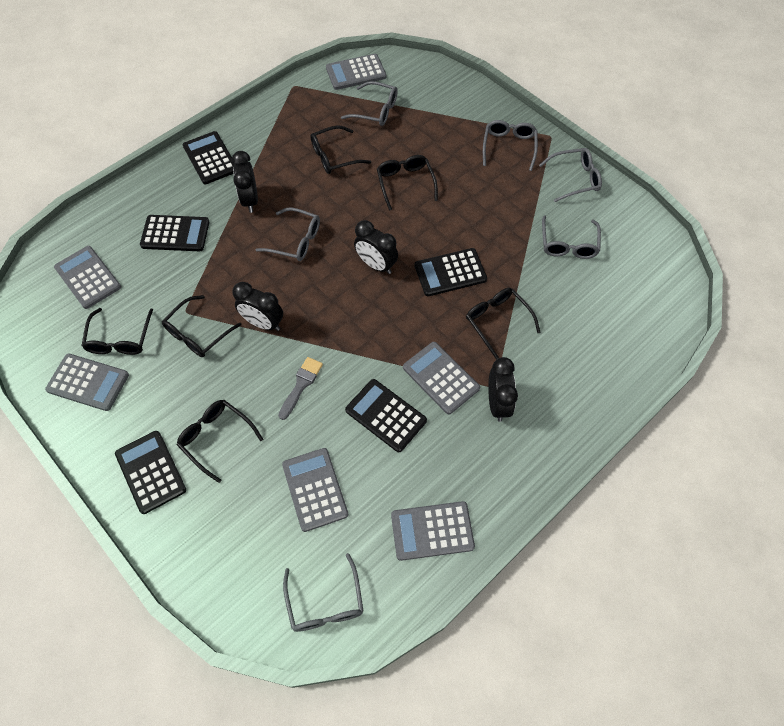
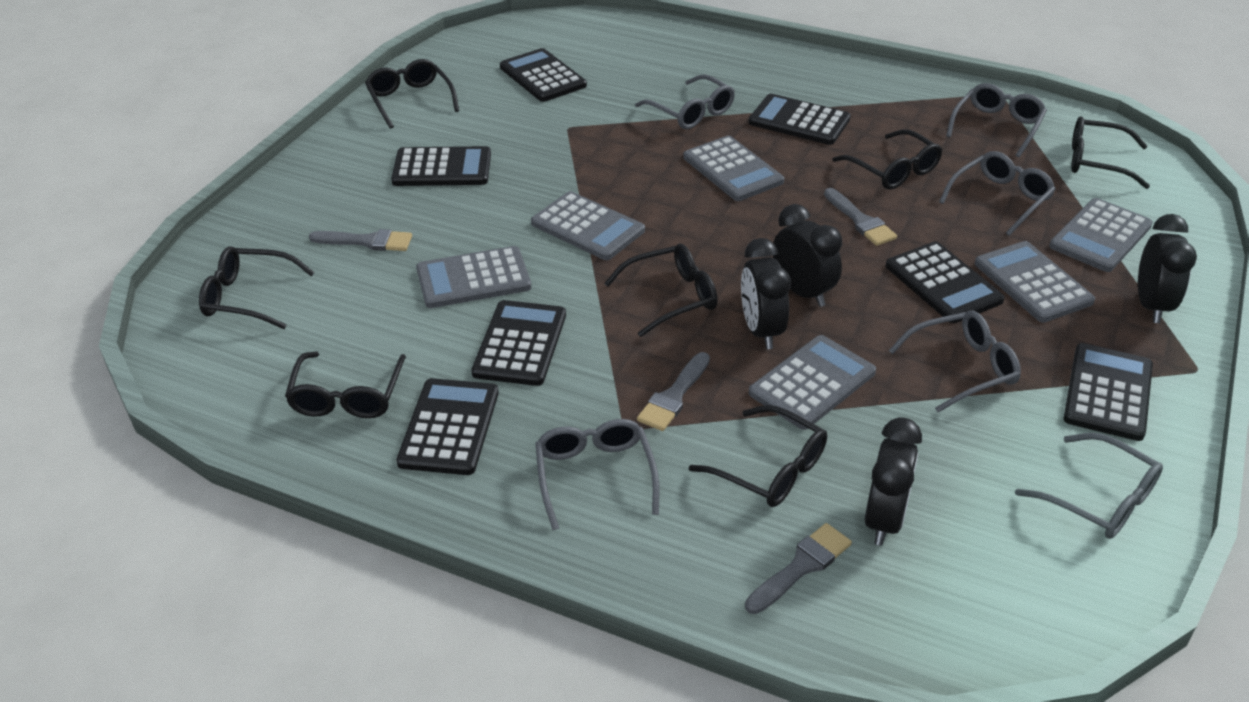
black calculator: [115,431,186,514] [140,215,209,251] [183,131,235,184] [345,379,427,452] [414,248,487,296] = 5 -> [391,146,491,186] [396,378,499,475] [471,300,566,386] [500,48,587,102] [748,94,851,145] [886,241,1005,323] [1063,343,1153,441] = 7
black glasses: [81,308,153,355] [162,295,242,357] [177,400,263,483] [310,126,371,174] [377,155,438,211] [466,288,541,359] = 6 -> [199,246,315,329] [285,351,406,418] [365,59,459,129] [604,244,718,337] [689,405,827,507] [832,129,942,189] [1071,116,1150,189] = 7
grey brush: [278,357,323,420] = 1 -> [309,229,412,251] [637,352,710,431] [745,523,852,614] [824,188,897,246] = 4

